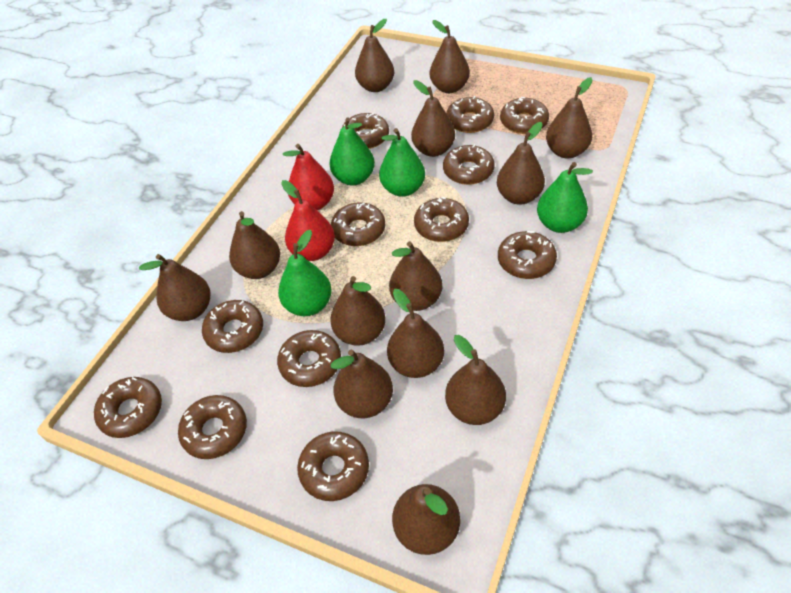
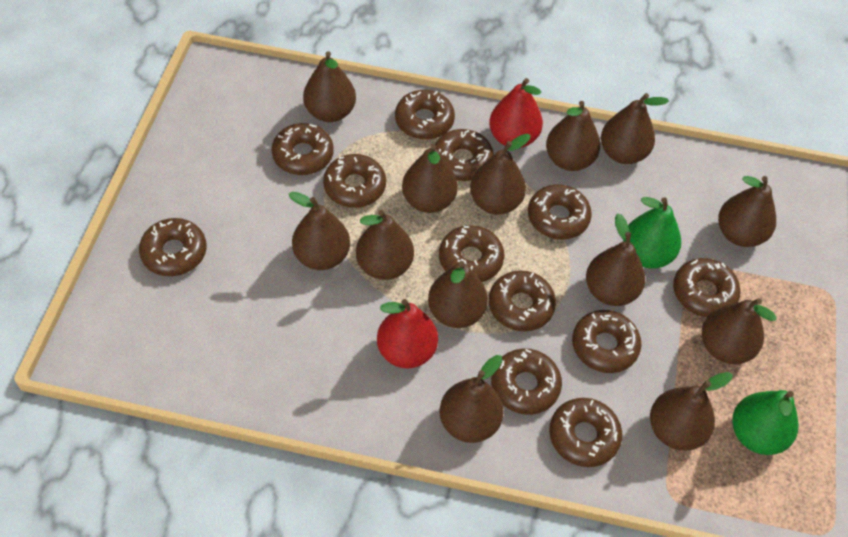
green pear: [278,230,332,316] [329,117,375,185] [379,128,425,197] [537,162,593,233] = 4 -> [623,197,681,268] [732,390,798,455] = 2

